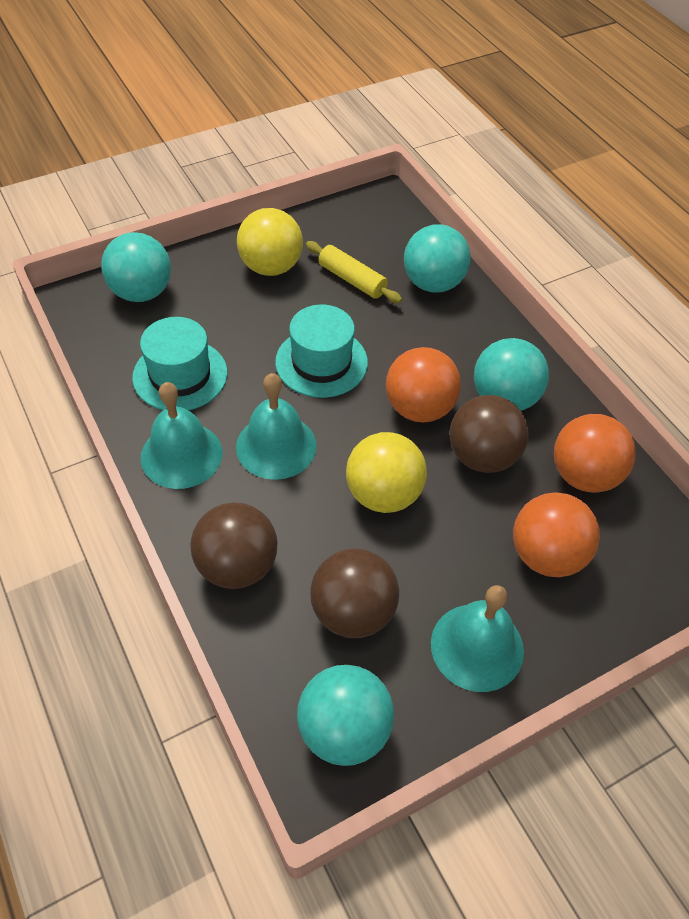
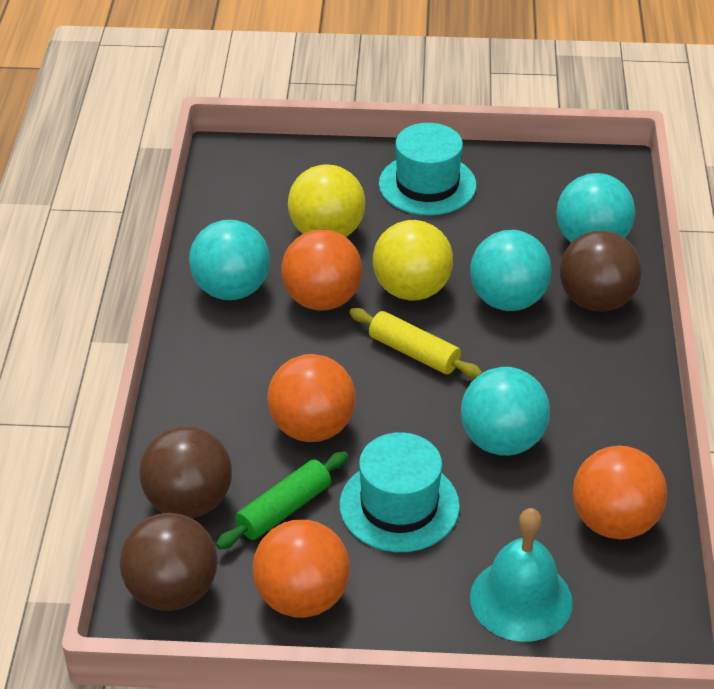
green rolling pin: none = 0 -> [216,451,348,549] = 1
orange ball: [386,347,461,423] [513,492,600,577] [554,414,636,493] = 3 -> [252,520,350,618] [267,354,356,442] [281,229,362,311] [573,446,667,539] = 4
turquoise bell: [140,382,222,489] [236,373,317,480] [431,585,524,692] = 3 -> [470,508,573,642] = 1

